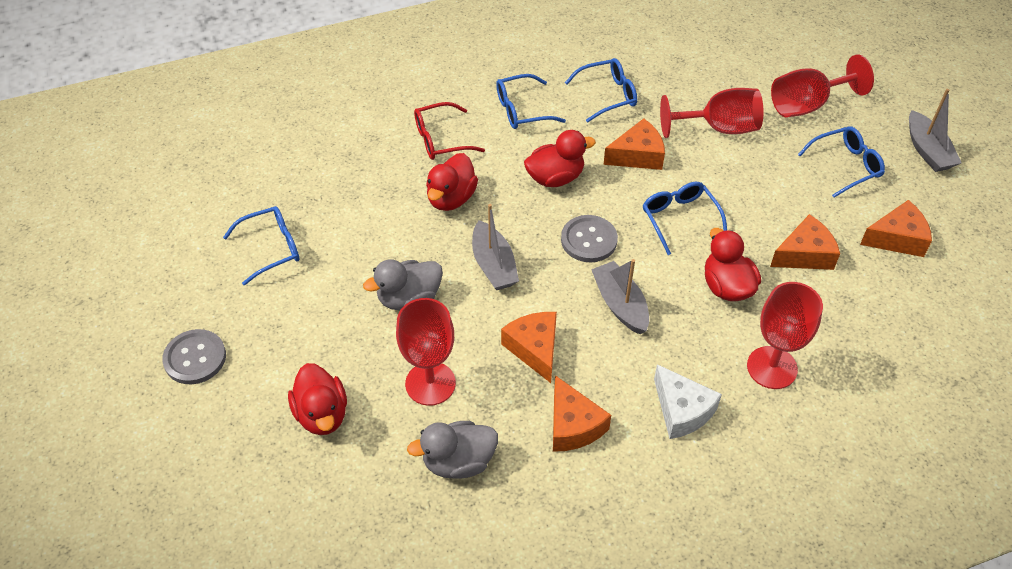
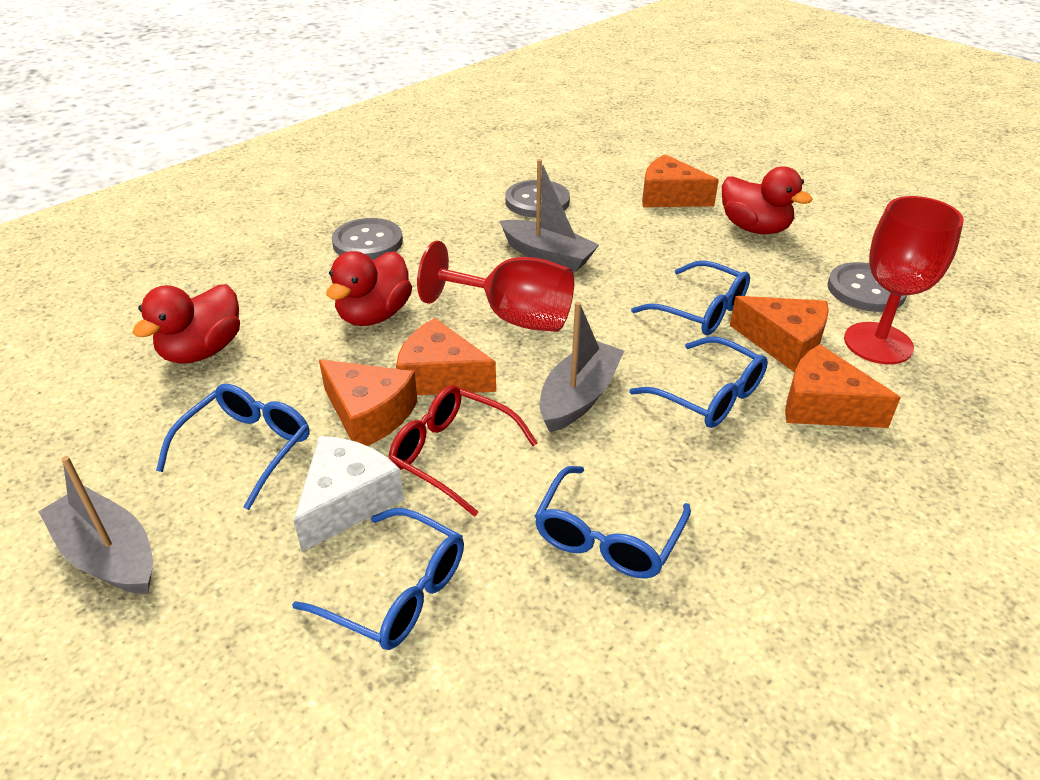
grey button: [162,329,226,384] [561,215,618,262] = 2 -> [332,218,403,260] [505,180,570,218] [828,262,907,312] = 3
grey duck: [363,259,443,311] [407,421,498,479] = 2 -> none = 0
red duck: [288,363,347,435] [426,153,478,211] [524,130,596,187] [705,228,761,301] = 4 -> [132,284,240,364] [327,251,412,326] [722,166,813,234] = 3
red goblet: [396,298,456,406] [660,88,763,138] [747,282,823,389] [771,54,874,117] = 4 -> [417,241,574,332] [844,196,964,364] = 2

